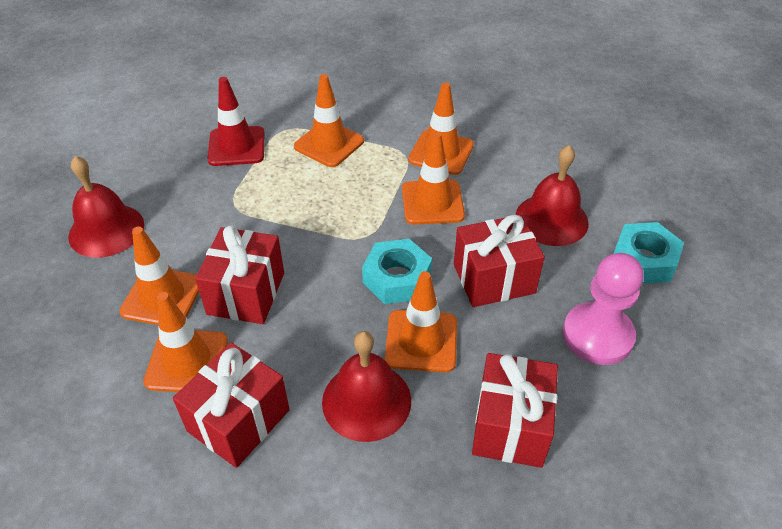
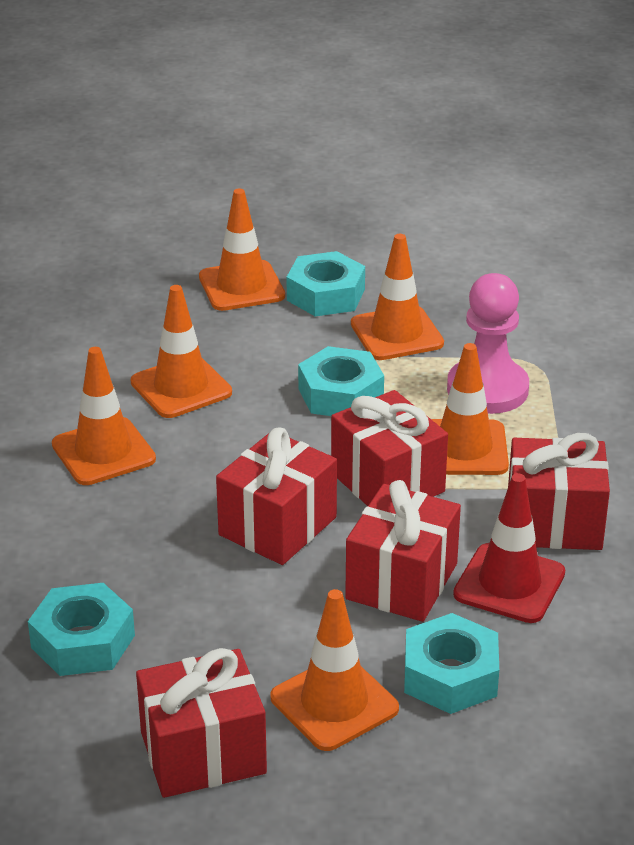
red bell: [68,156,144,258] [322,331,411,442] [516,145,588,246] = 3 -> none = 0
red gift: [173,342,290,468] [195,225,284,324] [454,214,545,307] [472,353,558,468] = 4 -> [136,648,267,798] [216,428,337,565] [331,390,448,506] [345,480,461,622] [508,433,610,550] = 5
turquoise nut: [362,239,432,304] [614,222,684,284] = 2 -> [28,583,135,676] [287,251,365,316] [298,346,384,416] [404,613,499,714] = 4

